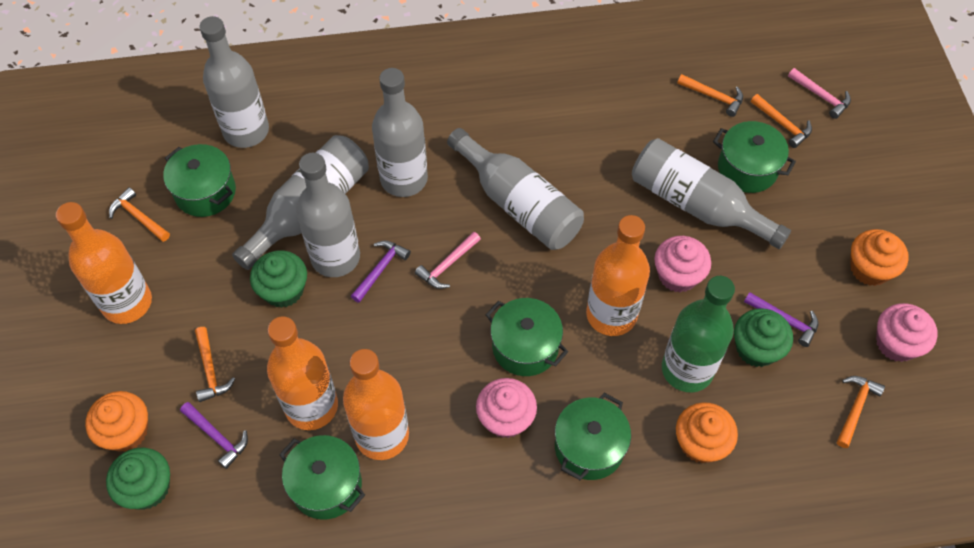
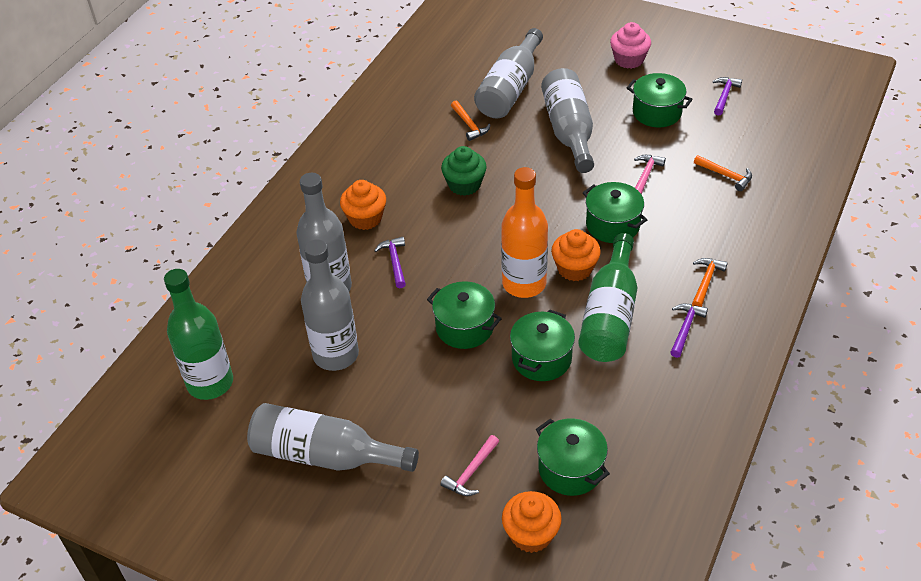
green bottle: [662,276,735,392] = 1 -> [164,269,233,400] [578,233,637,362] = 2
green cupcake: [106,448,170,510] [250,250,307,308] [734,308,793,367] = 3 -> [441,146,487,196] = 1
grey bottle: [199,16,269,148] [232,135,369,270] [296,152,360,277] [372,68,428,197] [447,128,584,250] [632,138,791,249] = 6 -> [247,403,419,472] [296,173,352,291] [301,239,359,371] [474,28,543,118] [541,68,594,173] = 5
orange bottle: [56,202,152,324] [267,317,338,430] [343,349,409,460] [586,215,650,336] = 4 -> [501,167,548,298] = 1
orange hammer: [109,187,170,242] [195,327,235,402] [677,74,743,117] [751,94,812,148] [837,376,885,448] = 5 -> [451,101,490,141] [692,258,728,307] [694,155,752,191] = 3
pink cupcake: [476,378,537,438] [654,236,711,293] [876,303,938,362] = 3 -> [610,22,651,69] = 1

